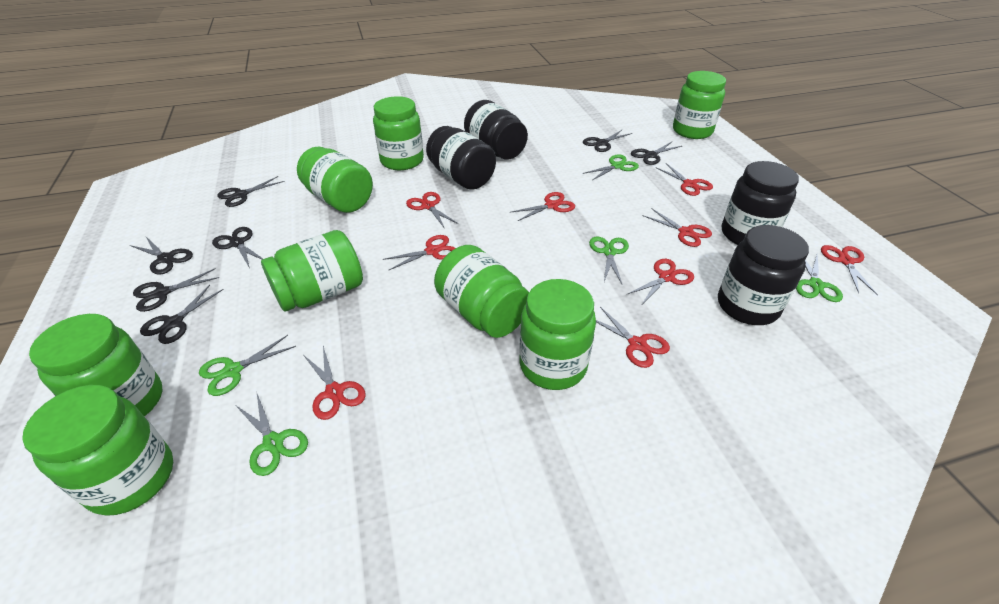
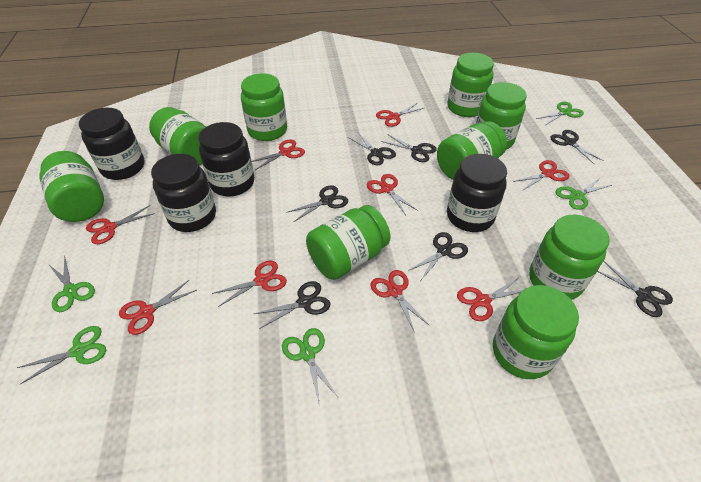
green jar: [22,385,173,516] [29,314,162,416] [261,230,363,312] [297,147,373,213] [373,96,424,170] [434,245,529,338] [519,279,596,390] [673,71,726,139] = 8 -> [39,151,104,222] [149,107,206,165] [241,73,287,141] [306,205,391,280] [437,121,507,180] [447,52,494,117] [476,82,527,149] [493,285,579,379] [529,214,610,300] = 9

